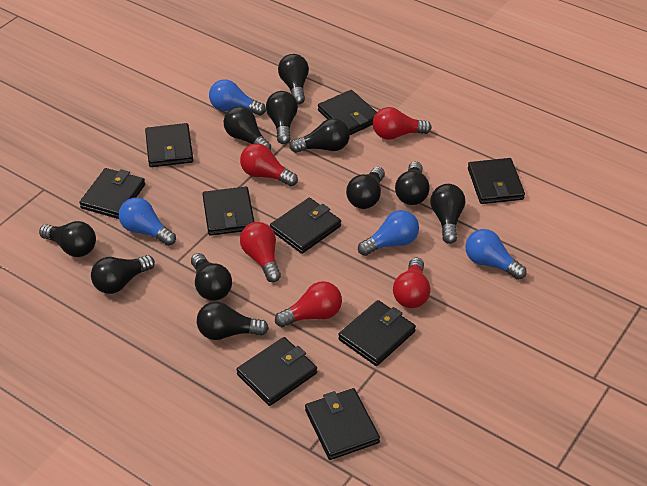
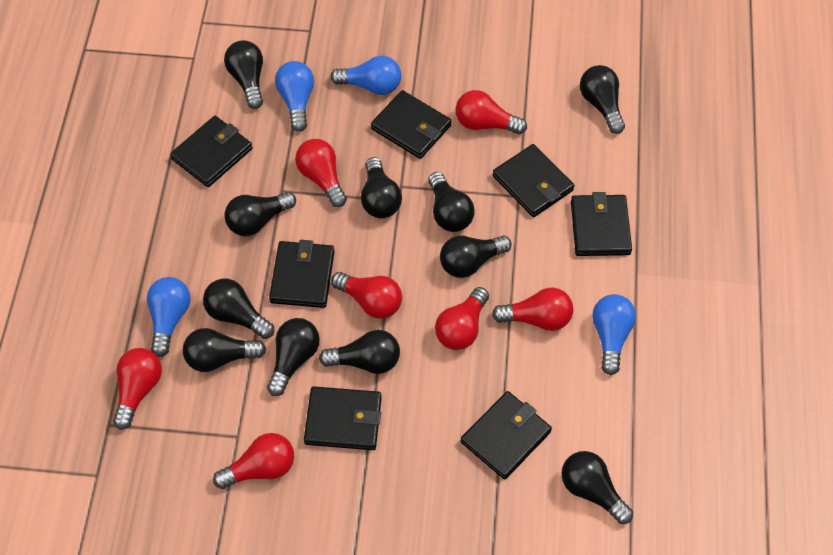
black wallet: [79,168,145,219] [145,123,193,167] [203,187,254,236] [237,337,317,406] [270,198,341,254] [305,388,380,460] [318,90,377,135] [338,300,416,366] [468,158,525,204] = 9 -> [170,116,253,187] [269,240,335,308] [304,386,382,450] [371,90,451,159] [461,391,552,480] [493,144,575,217] [571,192,632,256] = 7
red light bulb: [240,143,298,186] [240,222,281,282] [275,281,342,327] [373,107,432,140] [393,258,431,308] = 5 -> [113,348,162,430] [213,433,294,489] [295,139,347,207] [331,272,402,319] [435,287,489,350] [456,90,527,134] [492,288,573,331] = 7

